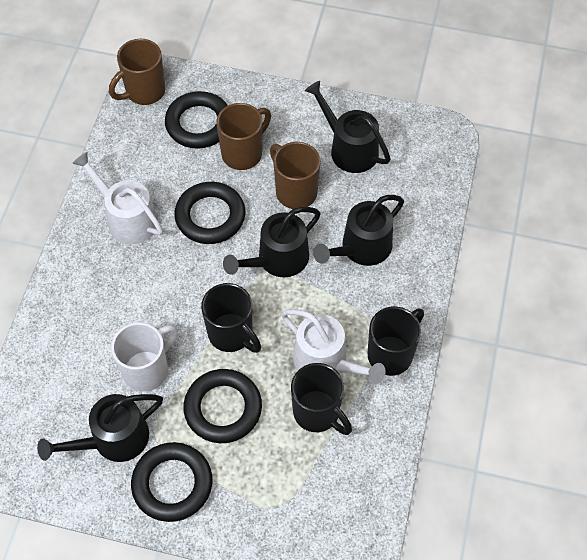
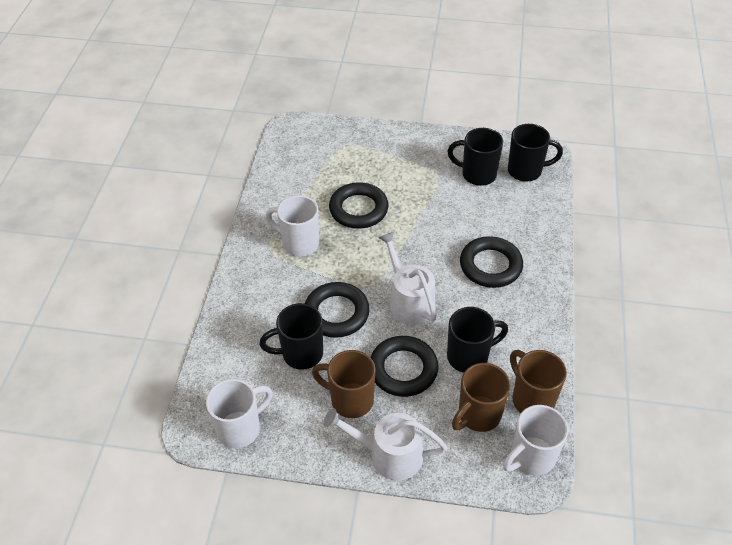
black mug: [201,283,261,353] [291,363,352,435] [368,306,424,376] = 3 -> [259,303,323,370] [447,128,503,186] [447,307,508,373] [508,124,563,182] = 4
black watering can: [37,394,163,462] [223,207,321,277] [305,81,391,173] [313,195,404,266] = 4 -> none = 0
white mug: [111,322,178,392] = 1 -> [206,379,272,448] [266,195,319,257] [503,405,568,476] = 3

